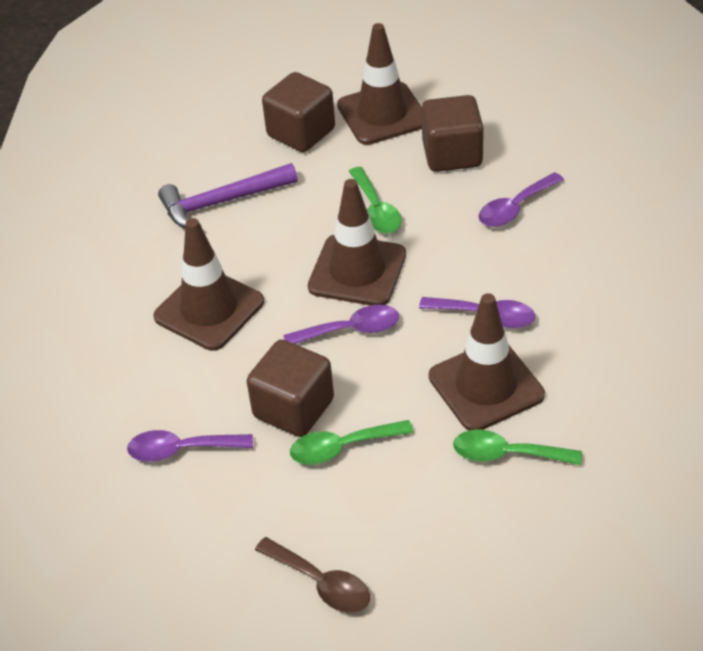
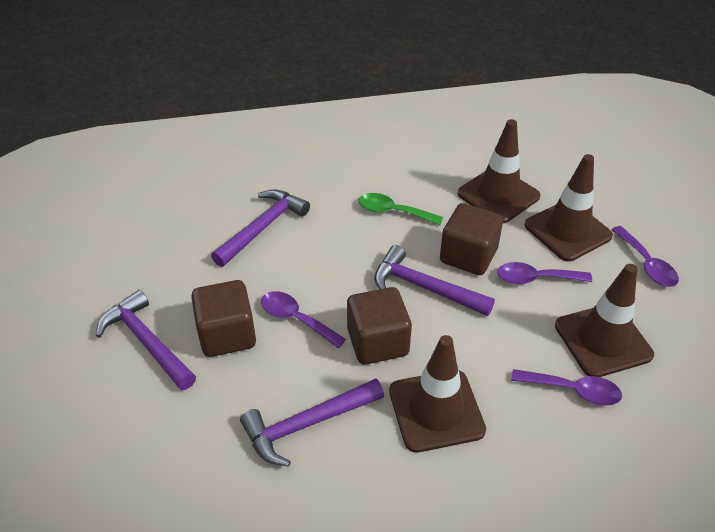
brown spoon: [255,537,370,613] = 1 -> none = 0
green spoon: [290,420,414,465] [349,167,402,233] [453,430,582,465] = 3 -> [358,193,443,225] = 1
purple hammer: [158,163,298,229] = 1 -> [96,290,196,390] [211,189,310,267] [240,378,384,466] [374,245,495,316] = 4

